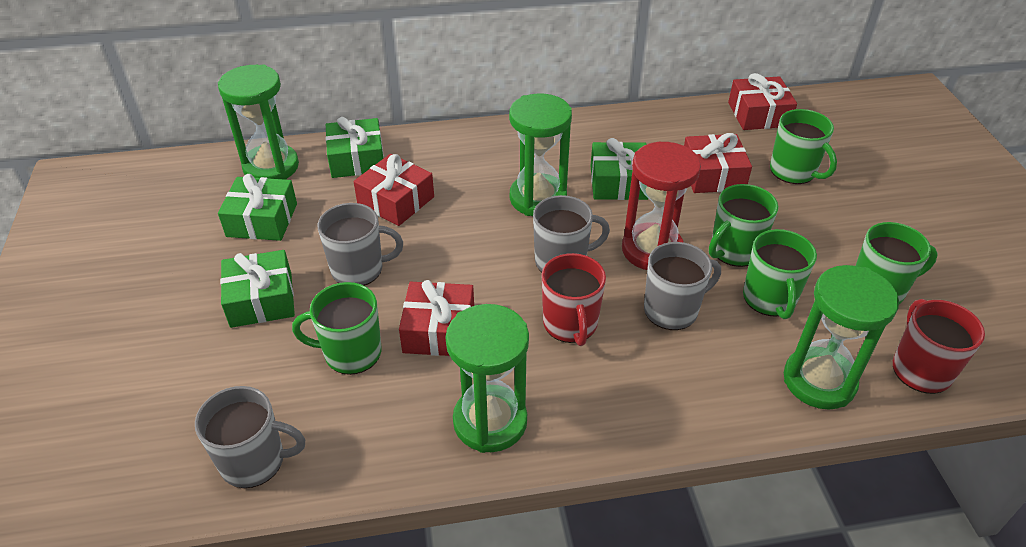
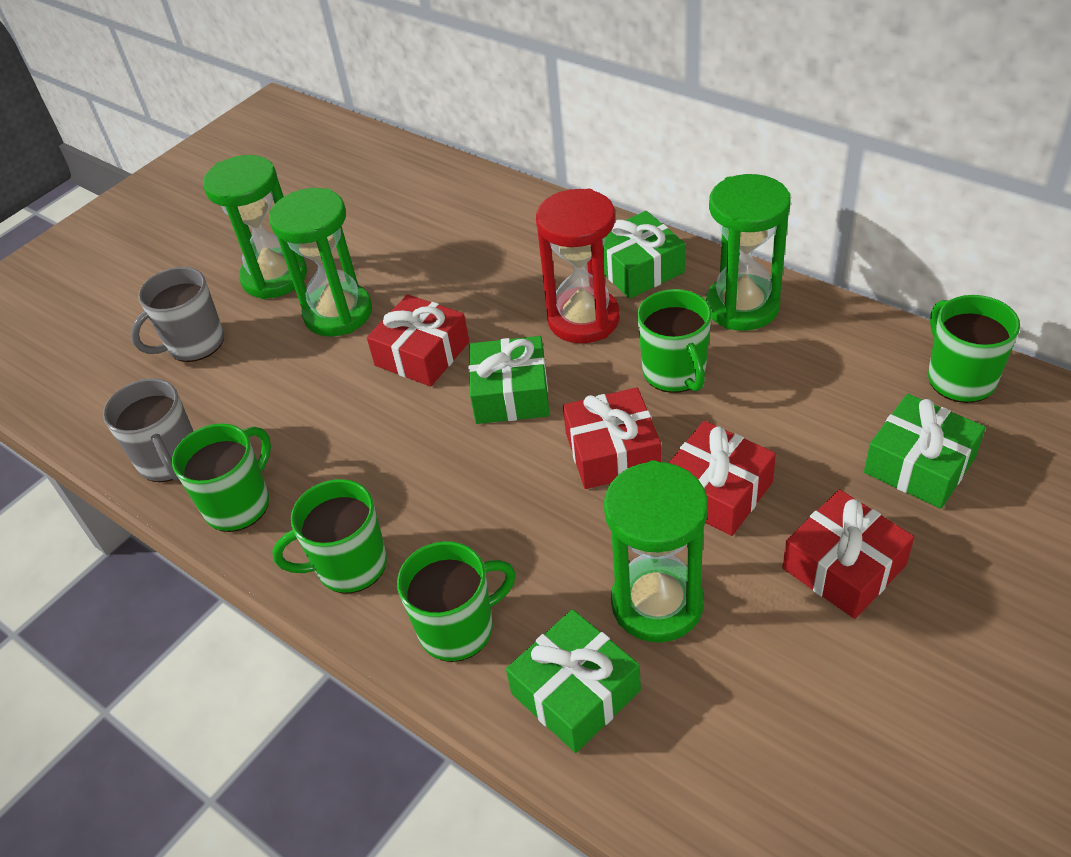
grey mug: [195,386,305,488] [317,203,403,286] [533,195,610,272] [644,242,721,330] = 4 -> [103,378,193,482] [130,267,224,362] = 2
red mug: [542,253,606,346] [893,299,985,394] = 2 -> none = 0

